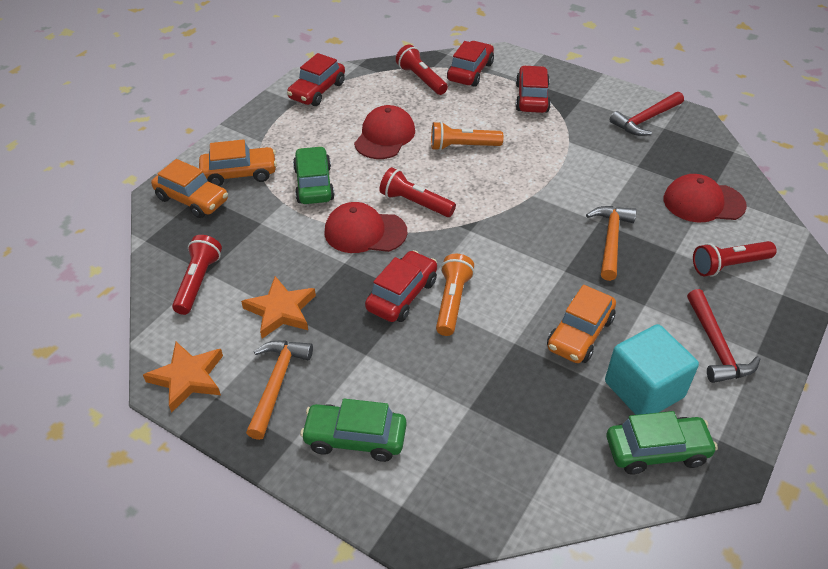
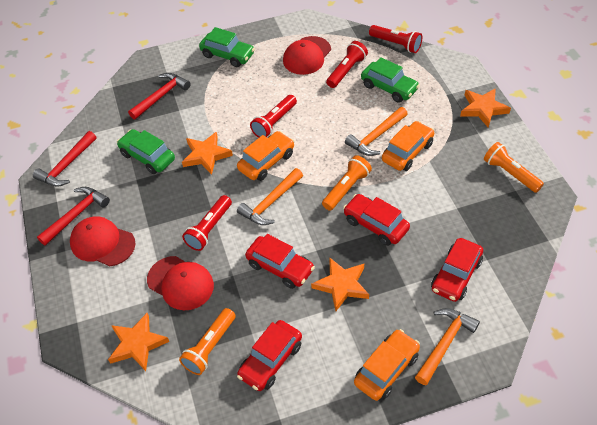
orange flashlight: [431,121,504,151] [436,254,474,336] = 2 -> [179,308,236,375] [322,155,372,211] [484,142,544,193] = 3
orange hammer: [246,341,313,440] [586,206,637,281] = 2 -> [237,168,303,225] [345,107,408,156] [415,308,480,385] = 3
orange star: [143,342,223,413] [241,276,316,338] = 2 -> [108,313,169,371] [182,131,233,175] [311,257,369,311] [460,88,511,127] = 4
red hammer: [610,92,684,136] [687,289,760,383] = 2 -> [33,131,97,187] [37,187,110,246] [128,73,191,120] = 3
turquoise cube: [605,324,699,415] = 1 -> none = 0

